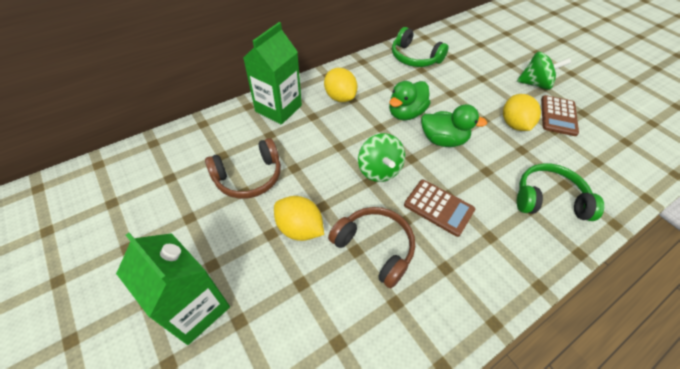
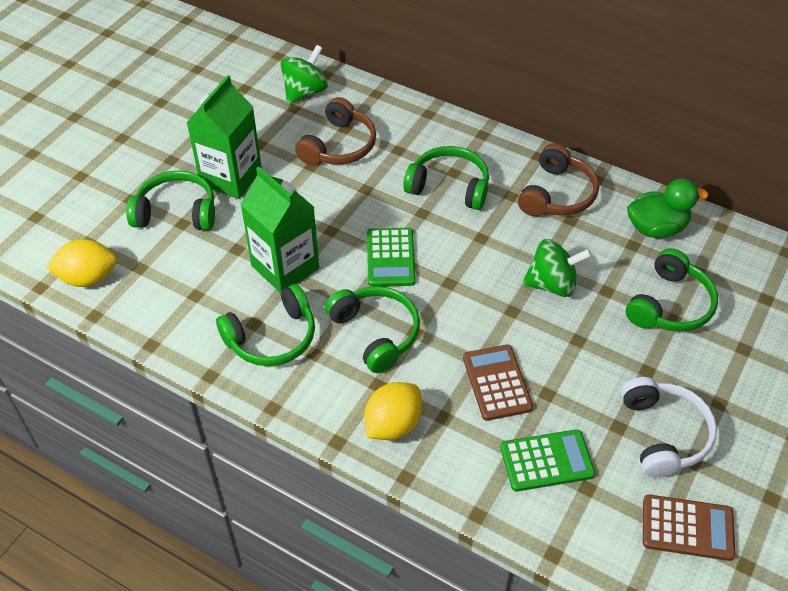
green calculator: none = 0 -> [367,228,416,287] [500,429,595,491] = 2
green duck: [389,81,430,120] [421,104,487,147] = 2 -> [627,179,708,238] = 1
green headphones: [392,27,449,67] [517,163,604,221] = 2 -> [126,171,215,231] [216,284,315,366] [325,286,420,373] [403,146,489,210] [626,248,718,332] = 5
white headphones: none = 0 -> [621,377,717,477] = 1
yellow lemon: [274,196,324,241] [324,68,358,102] [503,94,541,131] = 3 -> [46,239,117,287] [364,382,422,440] = 2

